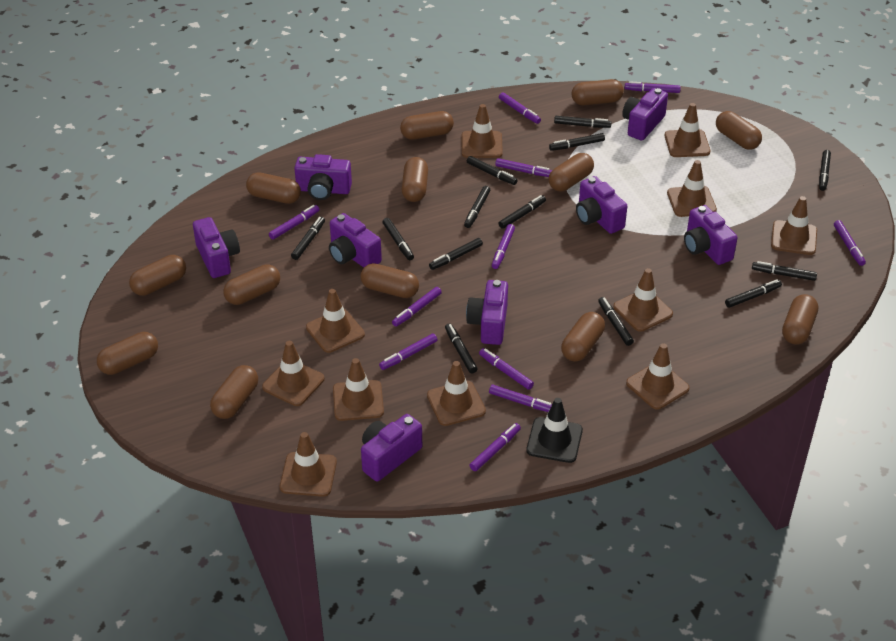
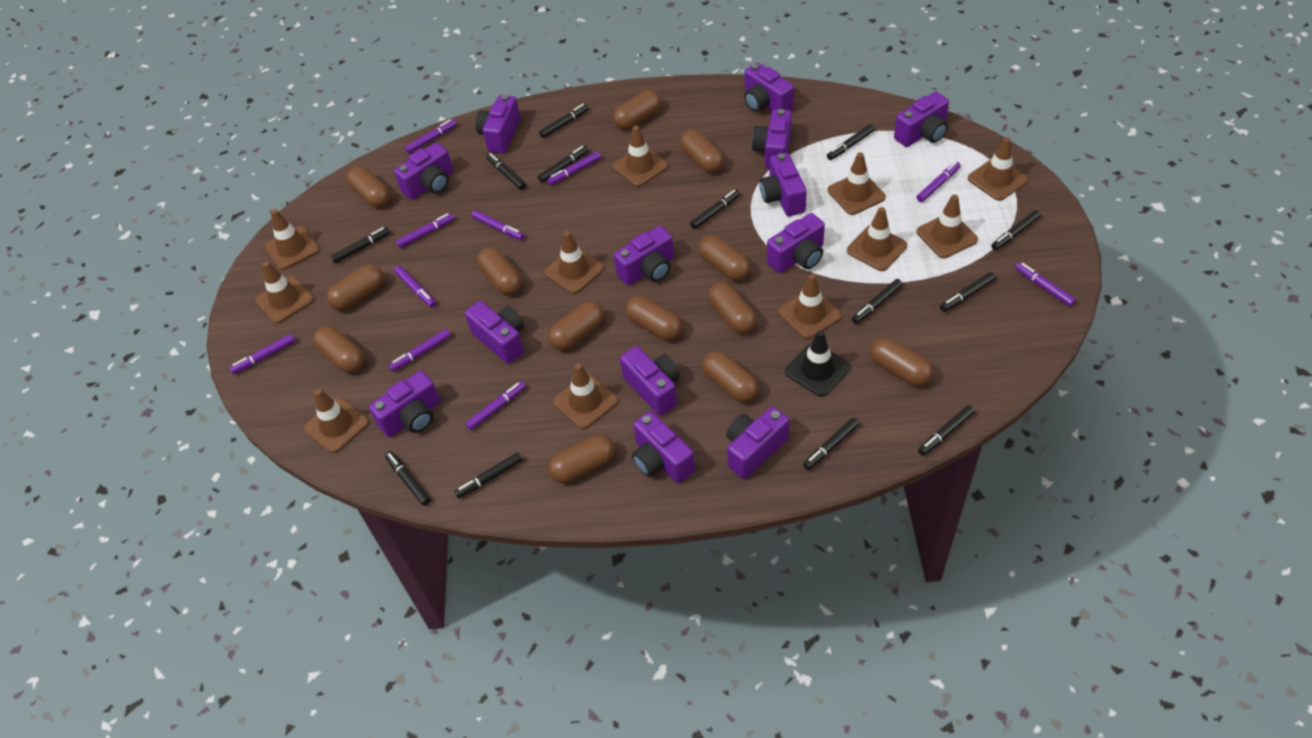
purple camera: [193,217,240,278] [294,154,352,200] [329,213,382,268] [361,414,422,482] [466,280,508,345] [576,176,627,234] [622,88,668,140] [684,205,738,265] = 8 -> [369,371,440,437] [394,142,453,200] [465,301,524,364] [475,95,521,154] [614,226,674,286] [620,346,680,416] [632,411,695,483] [726,407,789,479] [744,63,794,112] [752,109,792,169] [759,153,807,216] [767,213,825,273] [894,92,949,147] = 13
purple marker: [269,205,319,240] [379,333,438,370] [392,287,442,327] [470,423,521,471] [479,348,534,390] [489,385,552,412] [492,224,515,269] [495,158,552,177] [499,92,541,124] [625,81,681,93] [834,220,866,266] = 11 -> [230,334,295,374] [389,329,451,371] [394,266,436,307] [396,213,455,248] [405,119,457,154] [465,381,526,430] [471,210,524,240] [547,152,601,185] [916,162,961,202] [1015,262,1076,307] = 10

